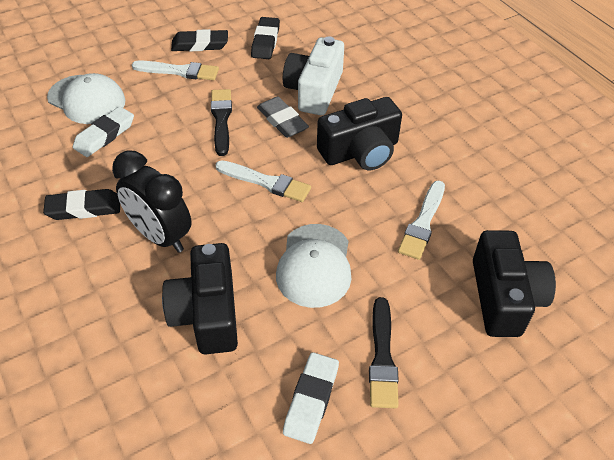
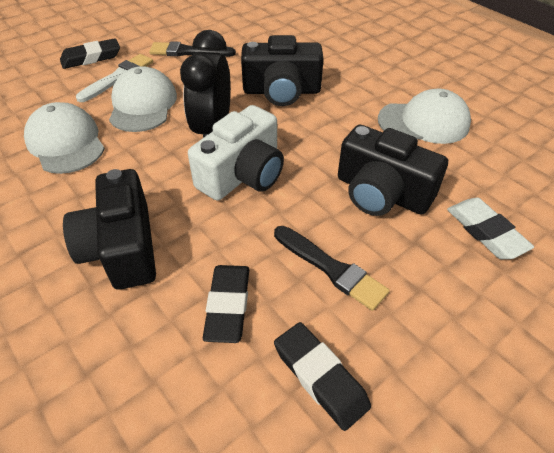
grey eraser: [257,96,309,138] = 1 -> none = 0
white brush: [132,60,219,80] [215,160,311,202] [398,180,445,260] = 3 -> [76,54,153,102] = 1
white cap: [47,73,125,124] [276,224,351,308] = 2 -> [24,102,105,174] [109,66,177,132] [378,89,471,144] = 3
white eraser: [73,106,134,157] [283,352,339,444] = 2 -> [447,198,534,259] = 1

